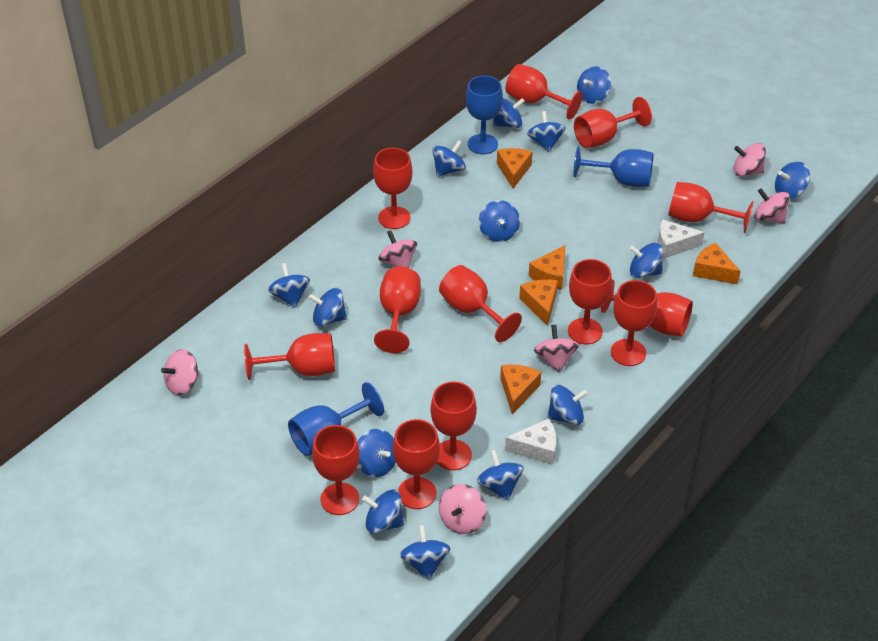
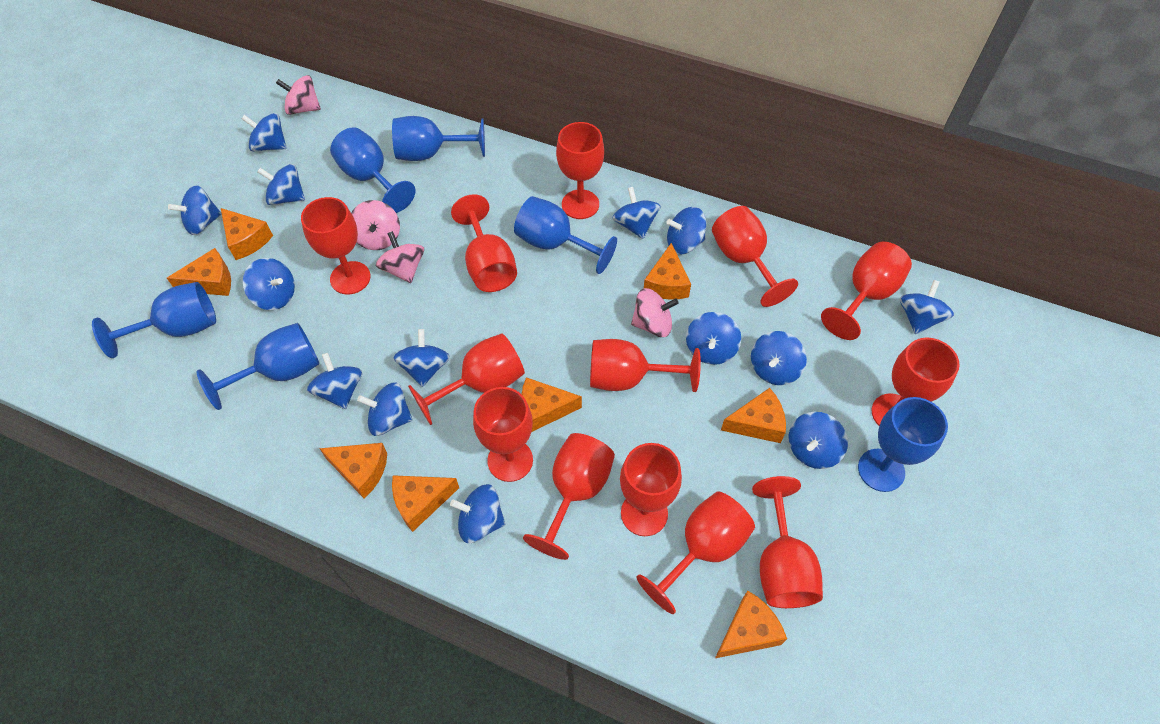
blue goblet: [288,382,384,456] [466,76,503,154] [574,146,653,187] = 3 -> [92,282,216,358] [197,323,319,410] [330,127,415,213] [392,116,485,161] [514,196,617,274] [858,397,948,492] = 6
orange cheese: [497,148,532,189] [500,365,541,415] [519,279,558,326] [529,245,565,290] [693,243,741,284] = 5 -> [167,248,231,296] [221,208,273,260] [319,443,387,499] [392,475,459,532] [522,377,582,432] [644,243,691,300] [715,591,787,658] [721,388,786,443] = 8
pink spinning top: [161,349,199,395] [378,230,417,268] [439,484,486,534] [534,325,579,372] [733,143,766,176] [754,188,790,224] = 6 -> [276,75,321,115] [351,200,400,250] [376,231,424,283] [631,288,679,337] = 4
white cheese: [505,418,556,465] [658,220,705,258] = 2 -> none = 0

